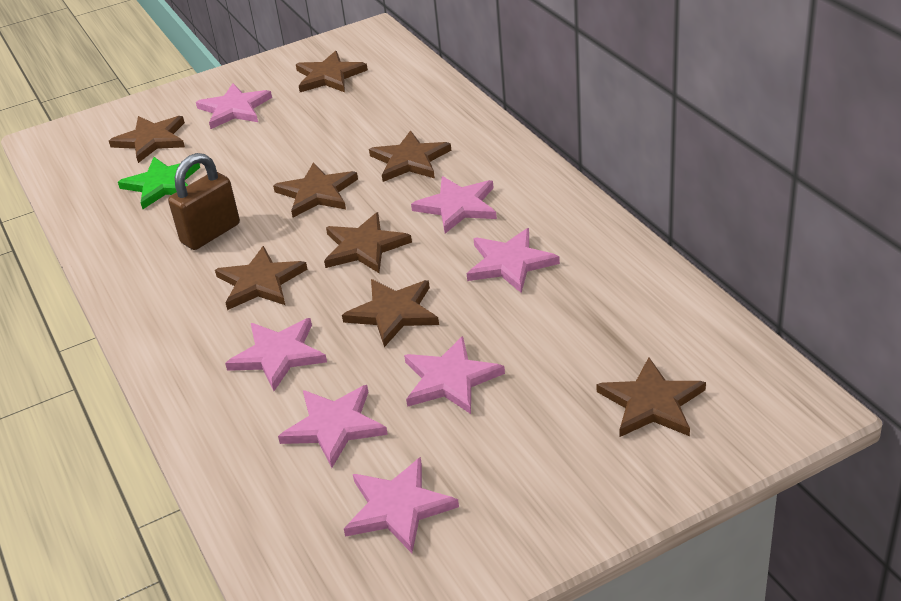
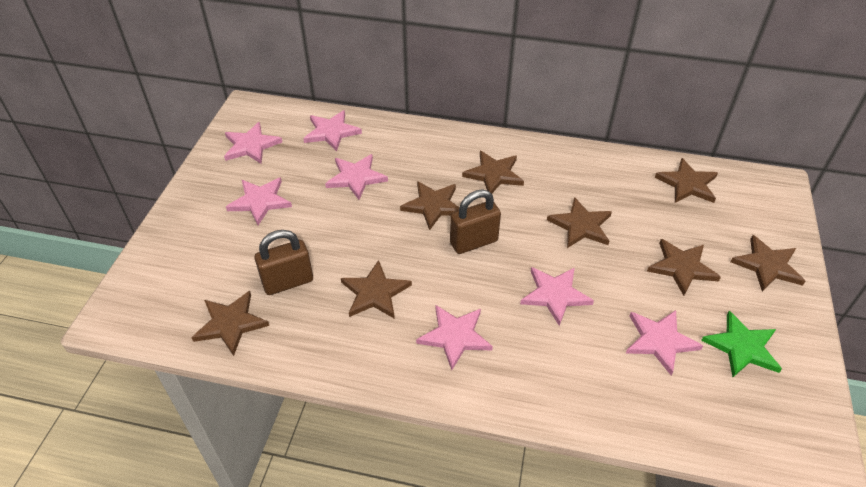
brown padlock: [168,153,240,250] = 1 -> [255,230,313,295] [450,189,501,254] = 2

